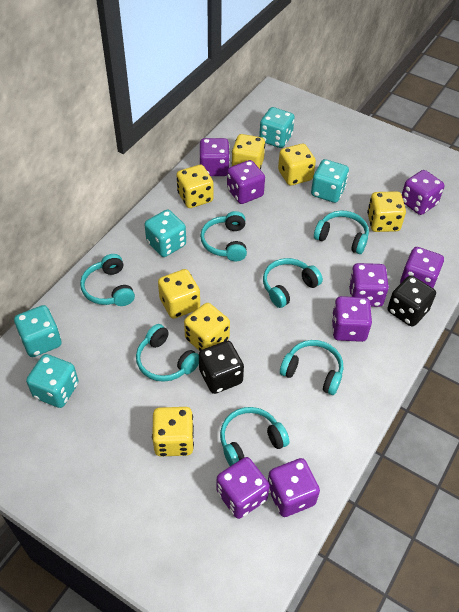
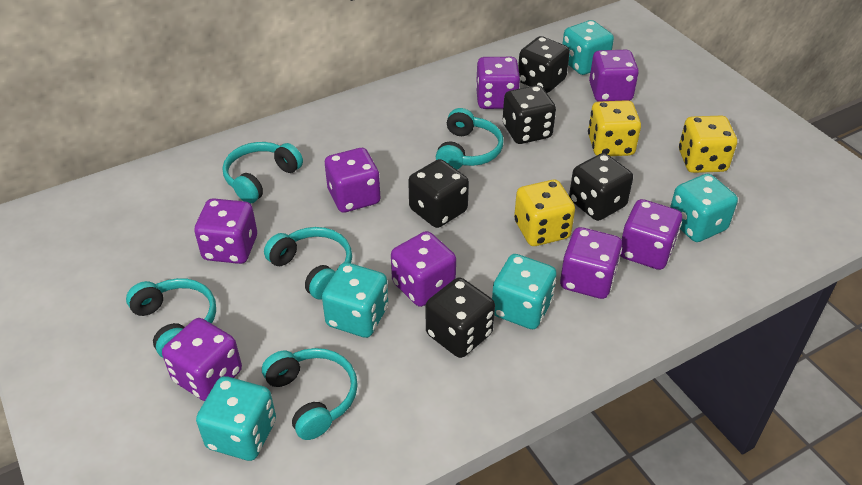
black dice: [199,341,244,394] [388,275,436,327] = 2 -> [408,159,469,228] [426,277,495,358] [503,85,556,144] [518,36,570,93] [569,153,633,221] = 5
turquoise headphones: [80,254,135,306] [136,324,199,382] [200,211,247,261] [220,407,289,466] [263,258,323,308] [280,340,343,395] [314,211,369,254] = 7 -> [126,278,216,358] [222,142,303,204] [262,348,358,440] [264,227,352,300] [436,108,503,170] = 5
yellow dice: [152,407,194,457] [158,269,200,319] [176,165,213,208] [184,303,230,351] [232,134,265,170] [278,144,316,186] [367,191,406,232] = 7 -> [514,180,575,246] [588,100,641,156] [679,115,737,173] = 3

